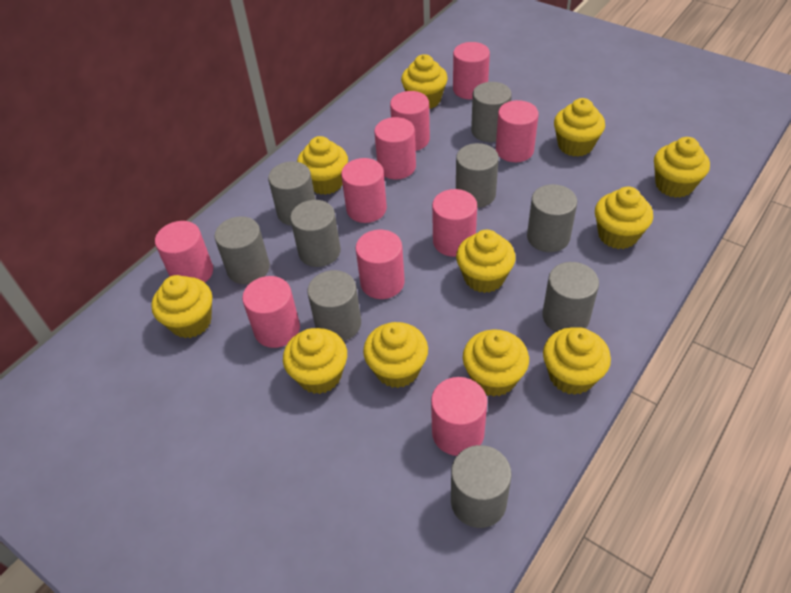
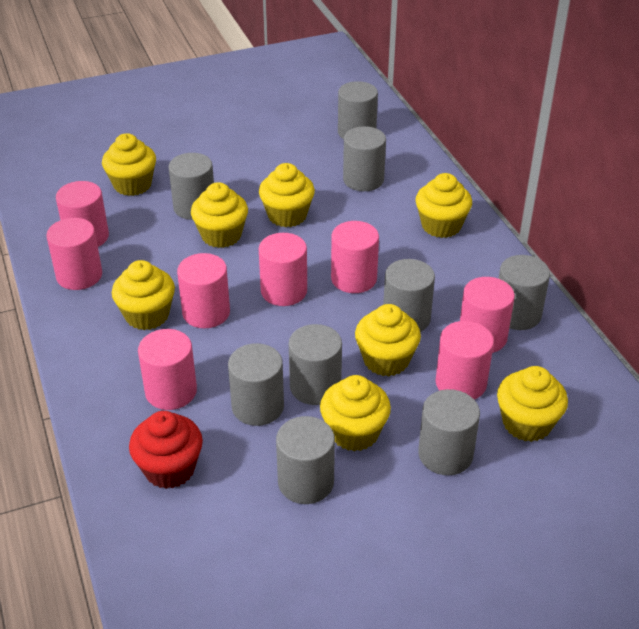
pink cylinder: [155,221,213,283] [242,276,300,348] [341,158,387,223] [355,230,405,299] [374,117,416,180] [390,91,430,151] [431,377,487,456] [432,189,477,257] [453,42,490,99] [496,100,539,162] = 10 -> [46,218,102,290] [56,181,109,247] [138,329,197,410] [177,253,230,328] [259,233,307,306] [331,221,379,293] [435,321,494,400] [460,277,515,353] = 8
red cupcake: none = 0 -> [129,411,203,489] = 1
yellow cupcake: [151,275,212,338] [283,328,347,394] [297,136,348,195] [363,322,428,388] [401,54,448,109] [456,230,516,293] [463,329,529,397] [543,327,611,395] [554,98,605,157] [595,187,653,249] [654,137,710,198] = 11 -> [102,133,156,196] [112,260,175,330] [191,182,248,248] [259,163,315,227] [320,375,391,451] [355,304,421,376] [415,173,472,238] [497,366,568,442] = 8

